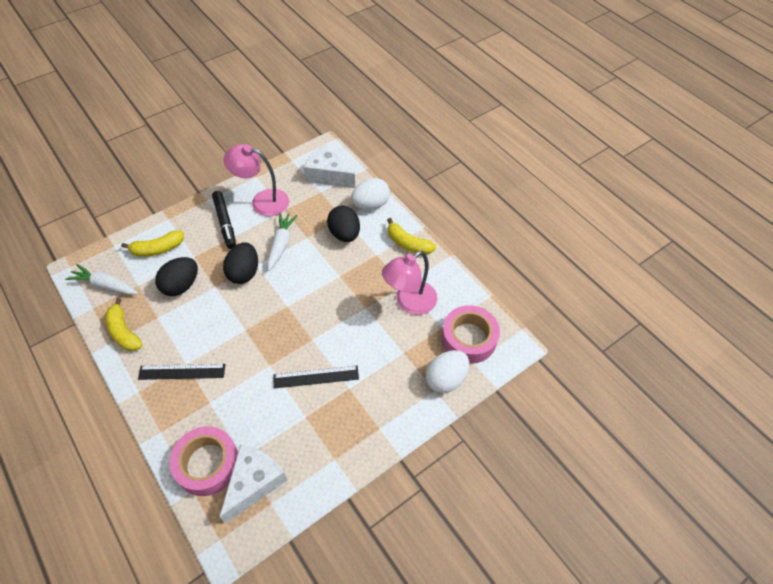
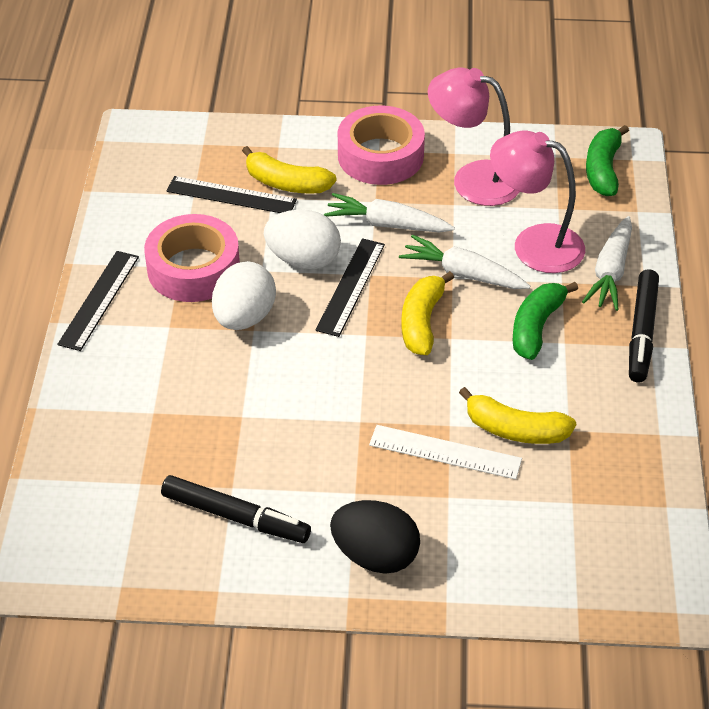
black egg: [155,257,198,296] [223,242,258,284] [327,205,360,242] = 3 -> [330,500,420,574] = 1
black marker: [212,191,236,249] = 1 -> [161,475,311,543] [629,270,659,383] = 2
black ruler: [138,364,225,380] [273,366,359,388] = 2 -> [57,251,139,351] [166,176,297,213] [315,238,385,337] = 3
green banana: none = 0 -> [513,282,578,360] [586,125,629,196] = 2
white carrot: [65,264,138,295] [267,213,298,271] = 2 -> [324,193,455,233] [399,235,530,289] [582,216,632,311] = 3
white cheese: [220,444,287,524] [304,144,355,188] = 2 -> none = 0
white ruler: none = 0 -> [369,425,522,479] = 1

